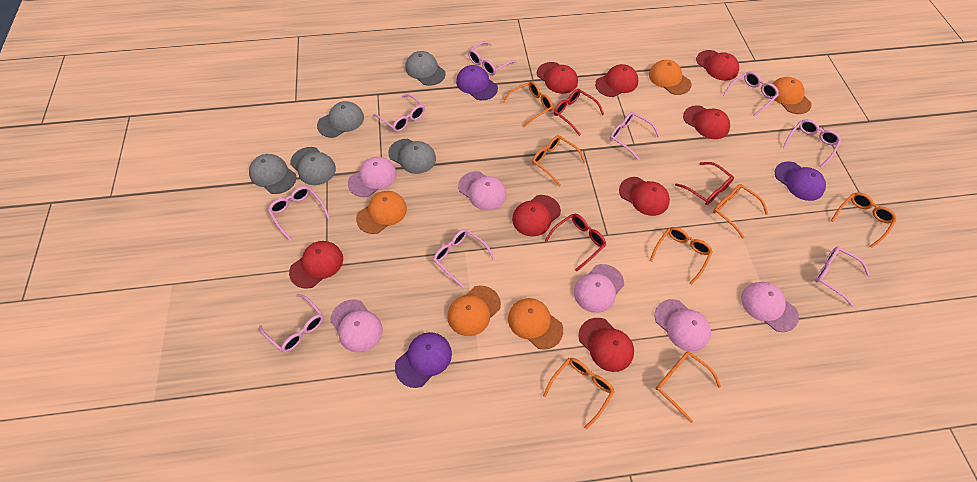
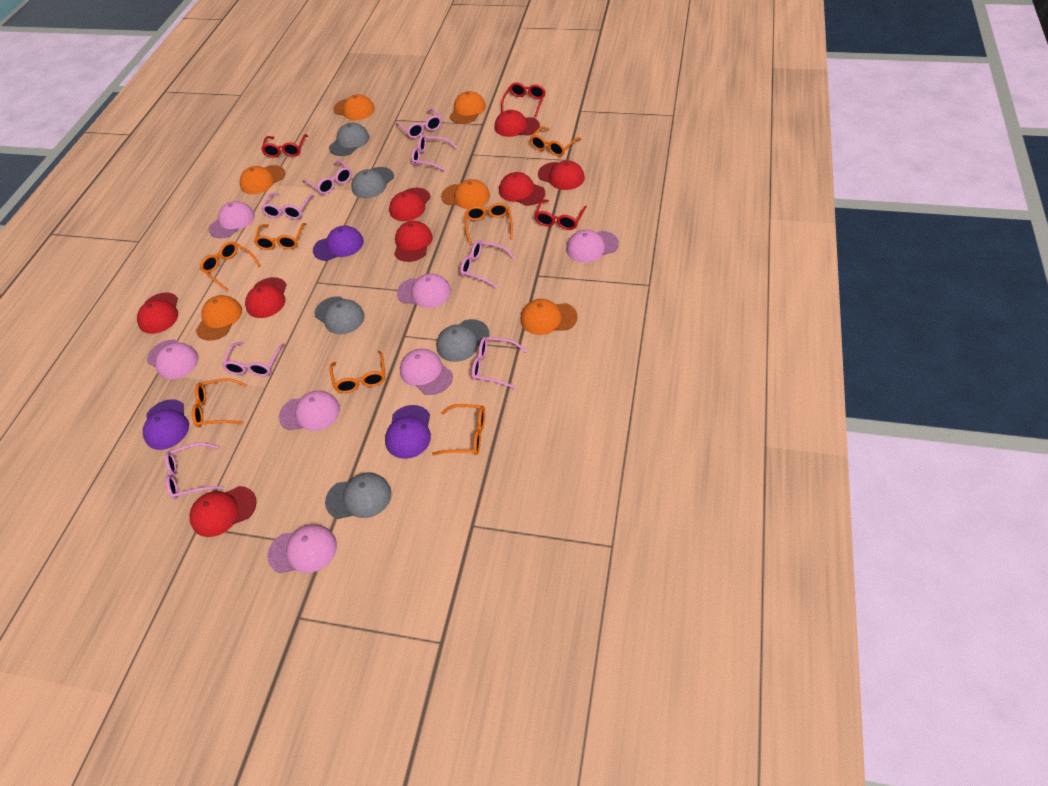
orange cap: [356,191,407,234] [447,286,501,336] [508,298,563,350] [649,60,692,95] [772,77,812,114] = 5 -> [196,295,242,340] [240,165,285,194] [333,94,375,120] [441,179,490,209] [450,91,486,124] [520,299,578,335] = 6
pink cap: [330,300,383,353] [348,157,397,197] [458,171,506,210] [574,264,624,313] [655,299,711,351] [741,282,799,332] = 6 -> [147,340,198,379] [209,201,255,238] [268,524,337,573] [279,391,340,431] [397,273,451,308] [400,349,453,395] [566,230,619,263] = 7
pink glasses: [259,294,324,352] [268,186,330,241] [373,94,425,132] [433,229,495,288] [468,41,517,76] [610,112,660,160] [723,71,779,117] [783,119,841,168] [815,246,870,307] = 9 -> [165,443,222,499] [222,341,285,376] [261,193,315,219] [303,160,352,194] [396,108,442,138] [411,135,457,172] [460,240,515,288] [472,337,527,389] = 8

